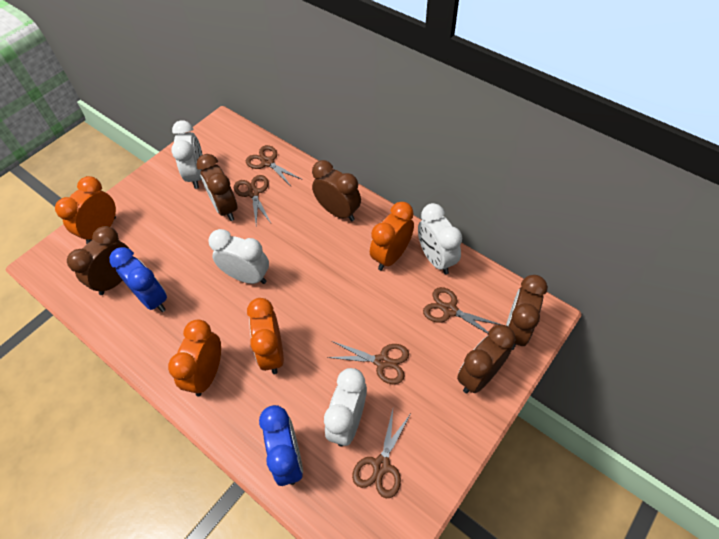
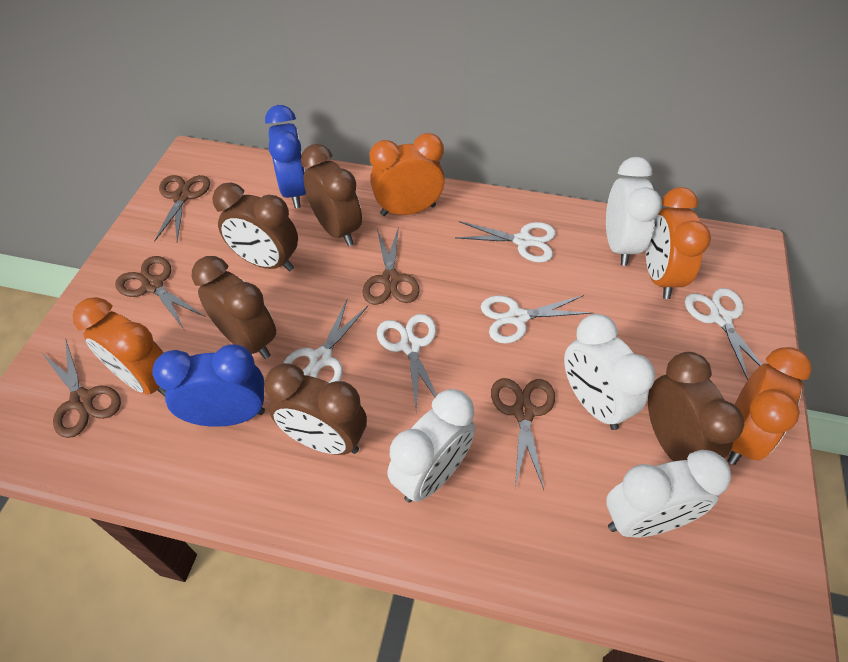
white scissors: none = 0 -> [283,300,368,383] [377,314,437,411] [455,221,556,263] [481,295,592,344] [685,288,762,380] = 5

